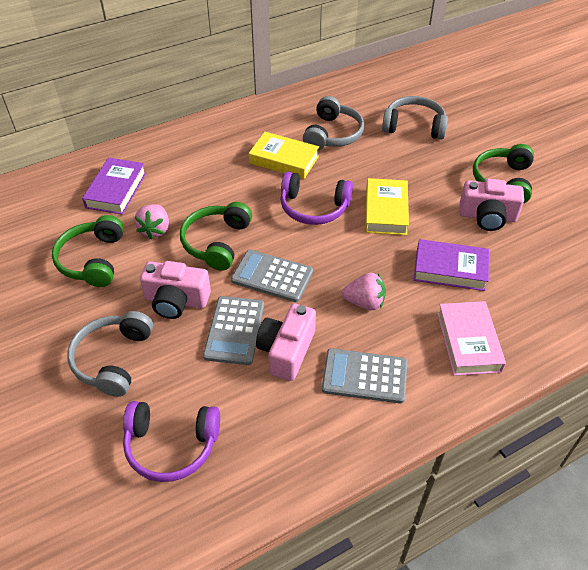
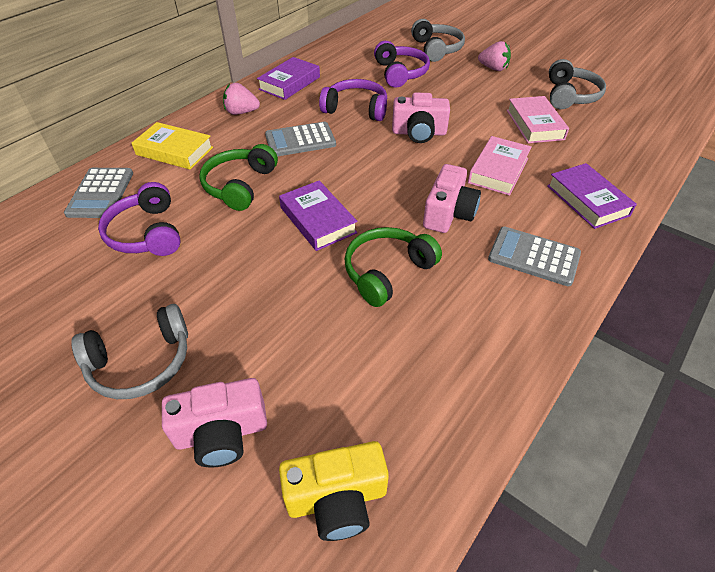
green headphones: [52,215,124,287] [180,202,252,271] [473,144,534,204] = 3 -> [199,144,278,211] [344,227,442,307] = 2
pink book: [437,301,506,376] = 1 -> [468,136,532,196] [507,96,569,143] = 2
purple book: [82,158,146,215] [414,239,489,291] = 2 -> [257,57,320,100] [279,181,358,251] [547,163,637,229] = 3
purple headphones: [123,401,220,482] [280,172,353,225] = 2 -> [98,182,181,256] [319,79,387,121] [374,41,430,88] = 3
yellow book: [249,132,319,179] [365,178,409,235] = 2 -> [132,122,213,170] = 1
yellow camera: none = 0 -> [279,441,389,541] = 1

